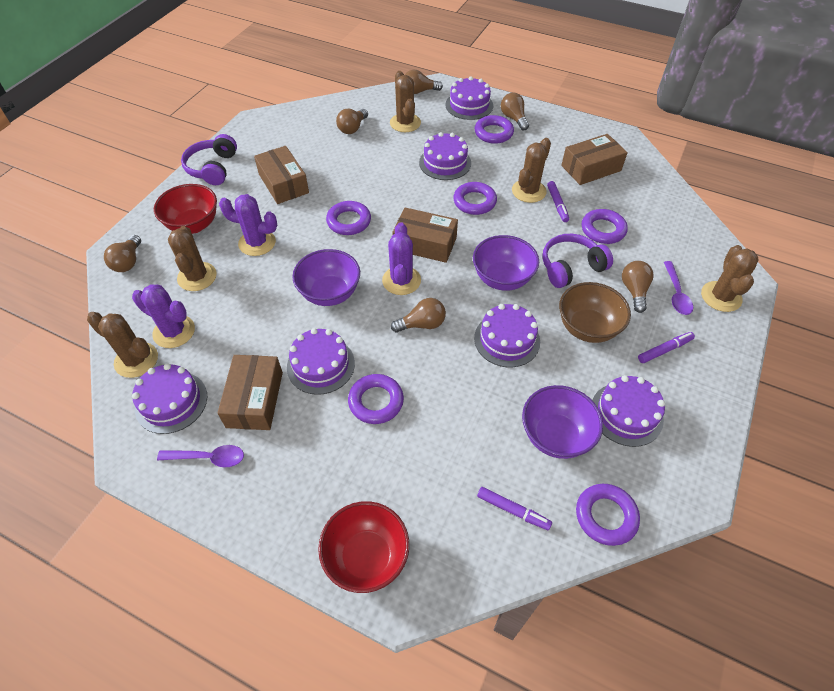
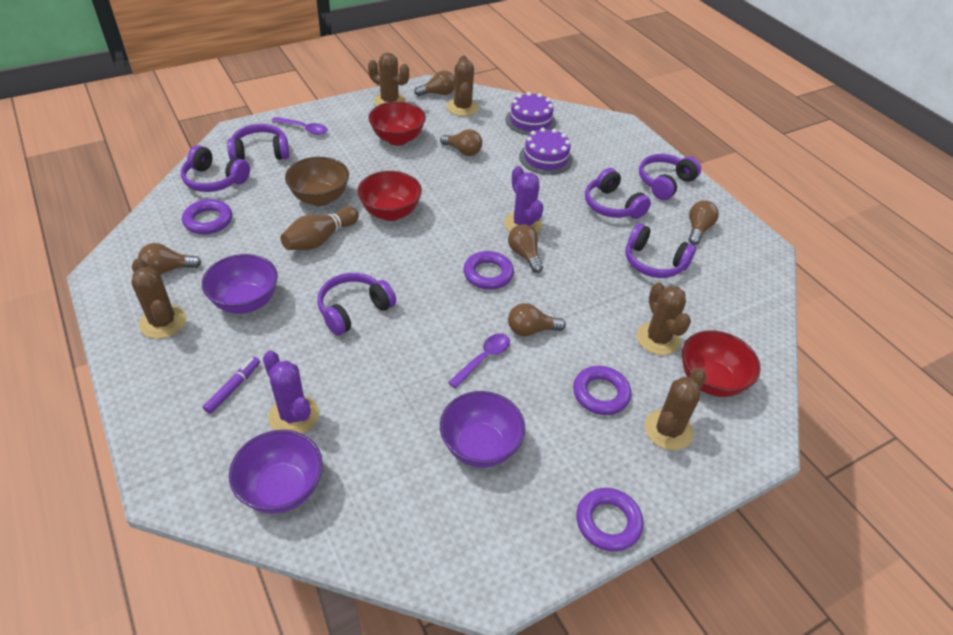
brown bowling pin: none = 0 -> [280,206,359,250] = 1
brown box: [217,355,283,430] [254,146,309,204] [392,207,458,263] [561,134,628,185] = 4 -> none = 0
purple cactus: [132,284,195,348] [219,194,277,256] [382,222,421,295] = 3 -> [263,351,319,433] [504,166,543,233] = 2
purple cake: [132,363,207,434] [287,328,355,395] [419,132,471,180] [446,76,493,120] [474,304,540,367] [592,375,665,447] = 6 -> [505,92,556,135] [519,128,573,175] = 2
purple headphones: [181,134,237,185] [542,234,613,288] = 2 -> [181,145,250,192] [227,124,289,160] [317,273,396,336] [585,168,651,219] [625,223,696,278] [639,154,701,200] = 6
purple marker: [477,487,552,530] [547,181,569,222] [638,332,695,363] = 3 -> [203,357,260,414] = 1
purple ring: [326,201,371,235] [348,374,404,424] [453,182,497,215] [475,115,514,144] [576,484,640,546] [582,209,628,244] = 6 -> [182,199,232,234] [463,251,514,289] [573,366,631,415] [576,488,643,552] = 4
red bowl: [154,184,217,234] [318,501,409,593] = 2 -> [357,171,422,221] [369,101,426,146] [682,330,761,397] = 3

